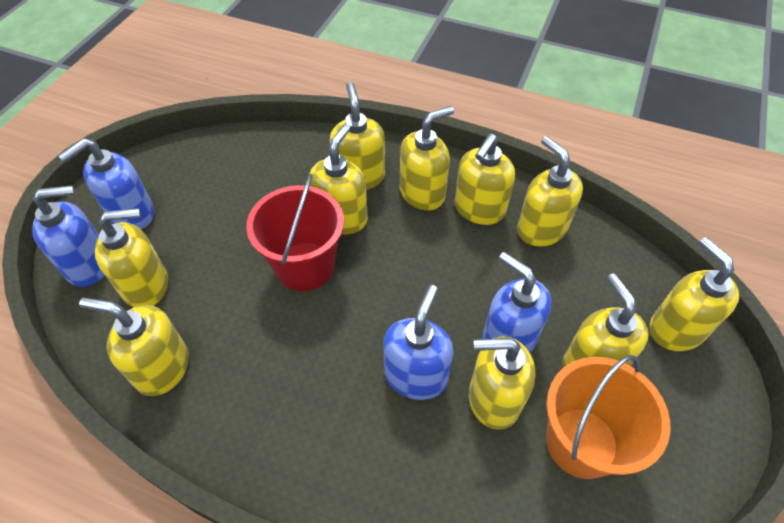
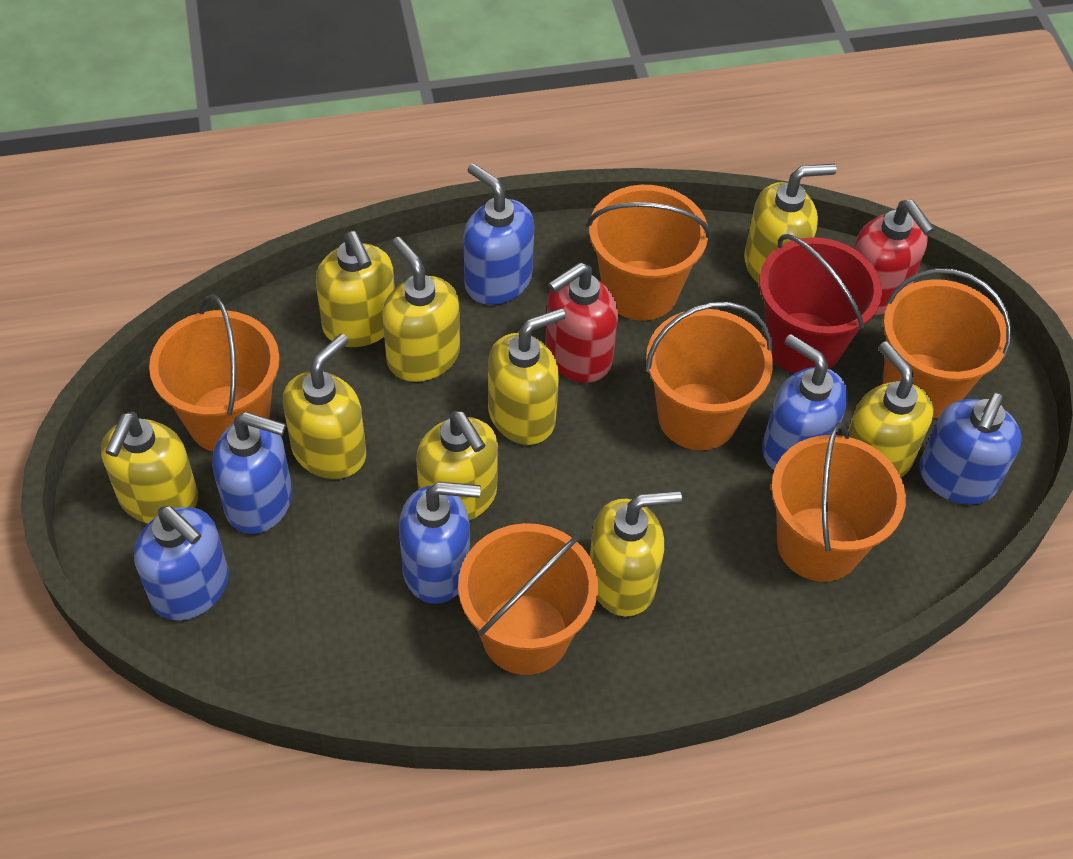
blue soap dispenser: [32,185,105,287] [58,138,154,229] [383,285,454,400] [482,252,552,352] = 4 -> [134,506,229,621] [212,412,292,534] [399,482,481,604] [464,163,534,305] [762,334,848,470] [919,392,1022,504] = 6
orange bucket: [546,355,670,479] = 1 -> [149,294,280,452] [458,523,598,675] [587,185,710,321] [645,302,773,450] [771,422,906,582] [883,268,1012,419] = 6
red soap dispenser: none = 0 -> [545,262,618,383] [853,200,935,315] = 2
yellow soap dispenser: [79,298,189,396] [95,208,168,307] [310,124,368,235] [330,82,385,190] [400,106,454,211] [455,134,515,225] [469,336,536,430] [517,136,583,247] [563,273,649,368] [650,237,739,351] = 10 -> [101,412,198,523] [283,334,366,479] [316,231,395,347] [382,237,460,382] [416,411,498,521] [488,308,566,445] [590,491,682,616] [744,164,836,284] [848,341,934,478] = 9

